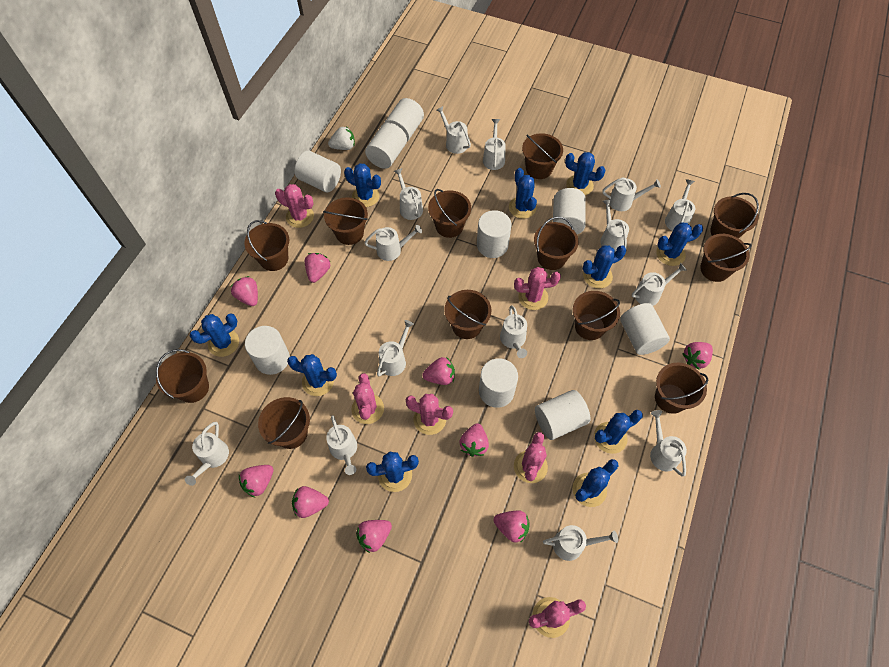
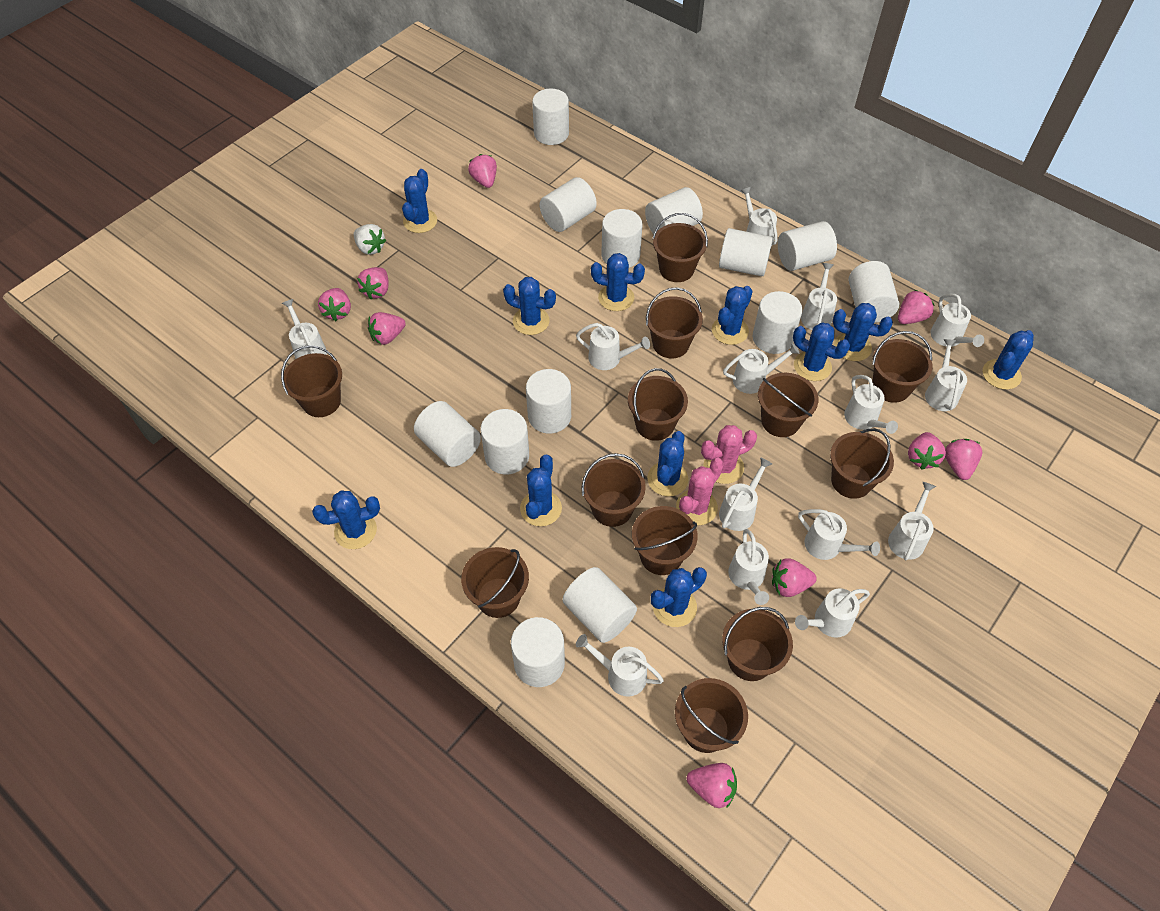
blue cactus: [190,314,239,357] [287,354,337,396] [344,163,381,207] [366,452,419,492] [509,168,537,219] [565,152,606,195] [572,459,619,507] [583,245,627,288] [594,410,643,454] [656,222,703,266] = 10 -> [312,490,380,549] [402,169,437,233] [503,277,556,335] [520,454,562,526] [591,253,645,311] [647,431,688,496] [651,567,707,627] [712,286,753,345] [793,323,850,381] [833,303,893,361] [983,330,1034,390] = 11
pink cactus: [275,184,314,228] [351,373,384,424] [406,394,453,435] [514,267,561,310] [514,432,548,483] [529,597,586,638] = 6 -> [676,458,724,525] [701,425,757,484] = 2
white cylinder: [245,326,290,375] [294,151,341,192] [365,123,407,169] [384,98,424,142] [477,210,511,258] [479,358,518,408] [535,390,591,440] [553,188,586,234] [620,303,670,355] = 9 -> [414,401,481,467] [481,409,529,475] [511,617,565,687] [526,369,571,434] [532,89,569,145] [539,177,597,232] [562,567,637,643] [601,209,642,268] [645,187,703,234] [719,228,773,276] [753,291,802,354] [778,221,837,271] [849,261,899,323] = 13

